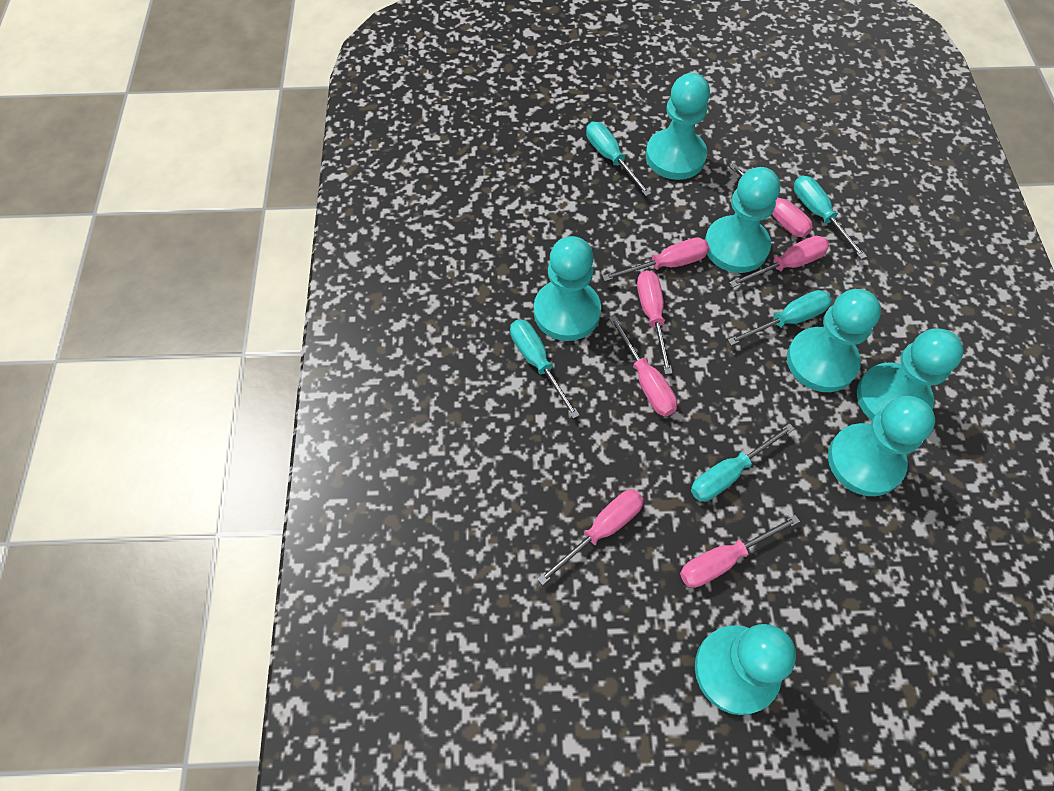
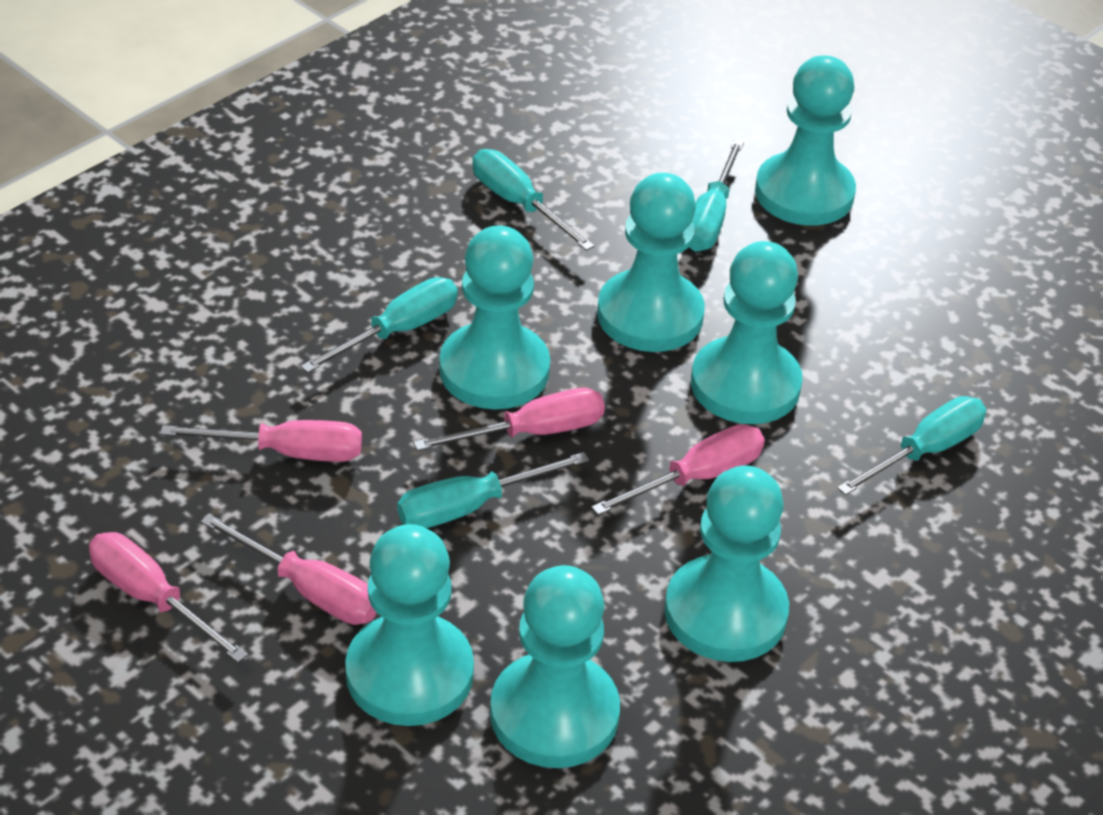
pink screwdriver: [537,489,644,585] [602,238,710,281] [609,315,677,416] [637,270,672,374] [680,515,800,588] [729,163,813,237] [729,236,830,288] = 7 -> [89,532,248,663] [160,420,362,462] [201,514,377,625] [414,388,605,451] [591,424,765,515] = 5

